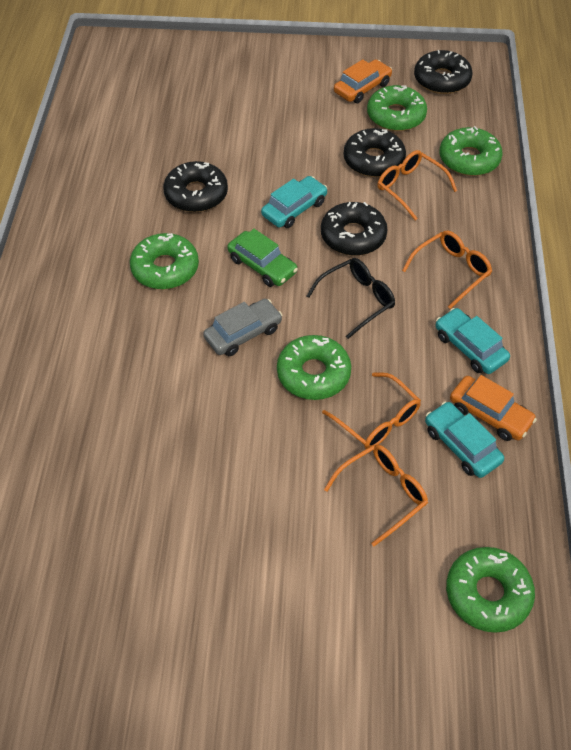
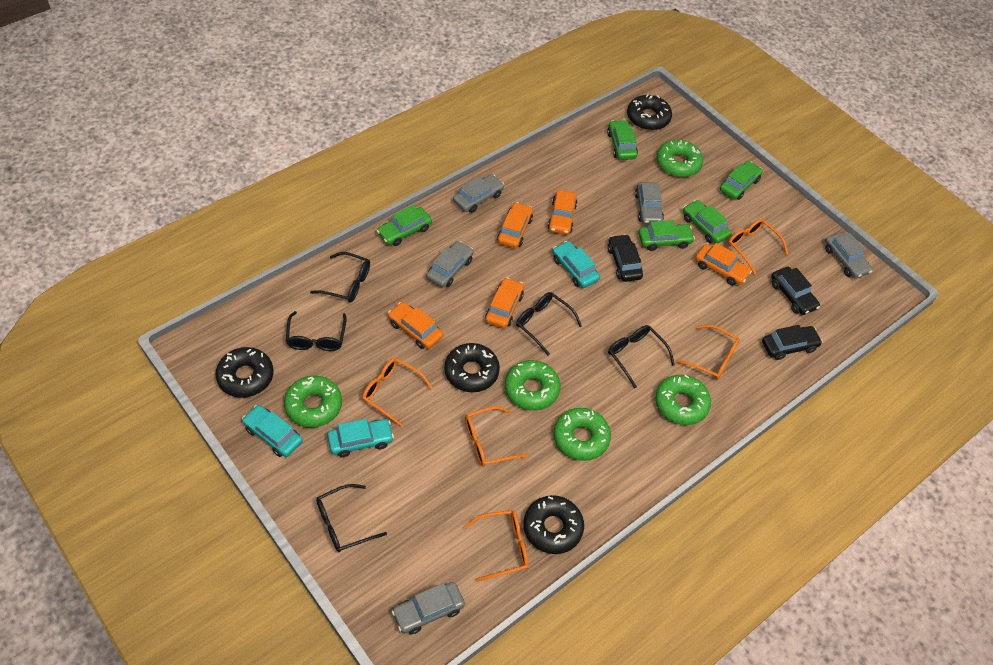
black car: none = 0 -> [608,234,643,282] [762,325,822,360] [771,267,820,315] = 3
black glasses: [307,258,395,339] = 1 -> [286,311,347,351] [310,252,370,303] [316,484,387,552] [516,292,582,355] [608,325,675,388] = 5
green car: [227,229,298,287] = 1 -> [377,205,432,246] [607,120,638,160] [638,220,695,251] [683,200,732,244] [720,161,763,200] = 5
grey car: [203,299,282,356] = 1 -> [392,582,465,634] [426,241,474,288] [453,174,504,213] [635,182,664,224] [825,232,873,279] = 5
orange car: [334,59,392,103] [450,375,537,441] = 2 -> [388,302,443,349] [485,278,524,329] [497,202,533,248] [548,190,578,235] [695,243,752,285] = 5
orange glasses: [322,372,421,449] [324,444,428,546] [377,150,457,221] [402,231,492,309] = 4 -> [362,358,432,427] [464,510,528,582] [465,406,528,467] [675,324,740,380] [728,219,788,275] = 5

